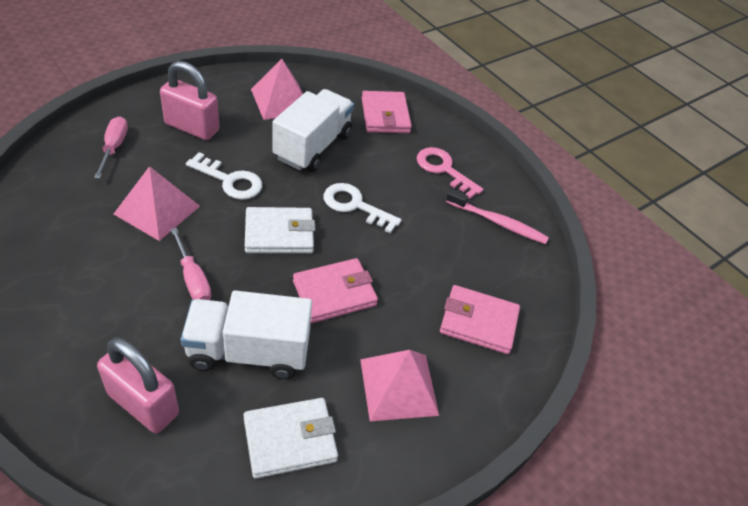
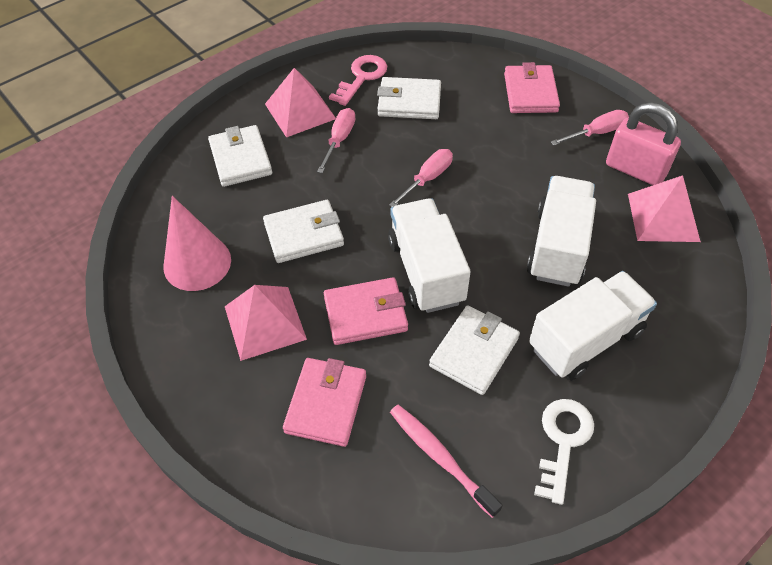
pink cone: none = 0 -> [164,196,231,291] = 1
pink padlock: [97,337,179,433] [160,61,219,140] = 2 -> [606,103,681,185] = 1
pink screwdriver: [94,117,128,179] [170,228,211,300] = 2 -> [317,108,356,173] [389,149,453,207] [551,110,629,146] = 3
white key: [186,152,262,200] [324,183,402,233] = 2 -> [534,399,594,505] = 1
white truck: [181,290,312,379] [273,89,354,172] = 2 -> [388,199,471,313] [527,176,596,287] [529,271,657,381] = 3
white wallet: [244,398,338,479] [245,207,315,253] = 2 -> [208,125,272,187] [263,200,344,263] [377,77,441,119] [429,305,520,395] = 4

